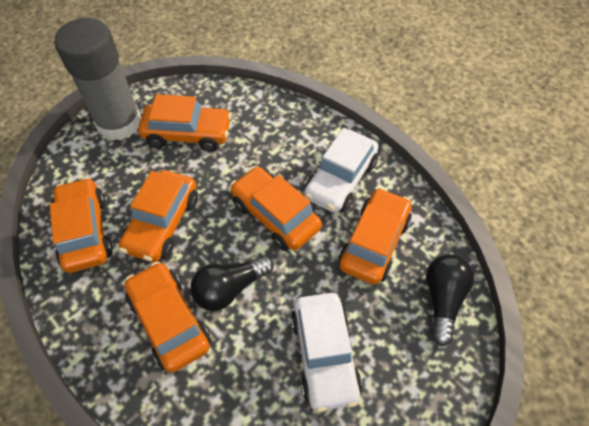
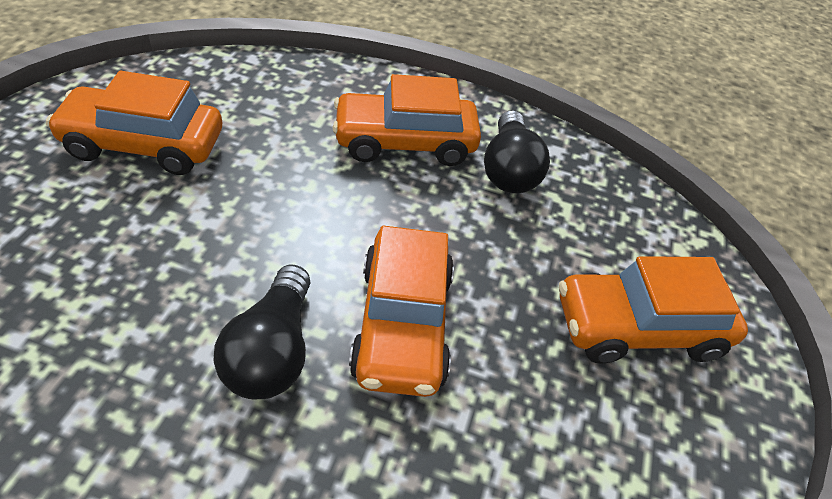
grey glue stick: [54,18,141,140] = 1 -> none = 0
orange car: [50,177,113,273] [119,170,198,262] [125,262,211,373] [138,94,232,152] [230,166,322,251] [338,188,412,285] = 6 -> [46,71,222,175] [332,74,481,166] [349,226,454,397] [559,256,748,364] = 4
white car: [291,293,362,412] [304,128,379,213] = 2 -> none = 0

